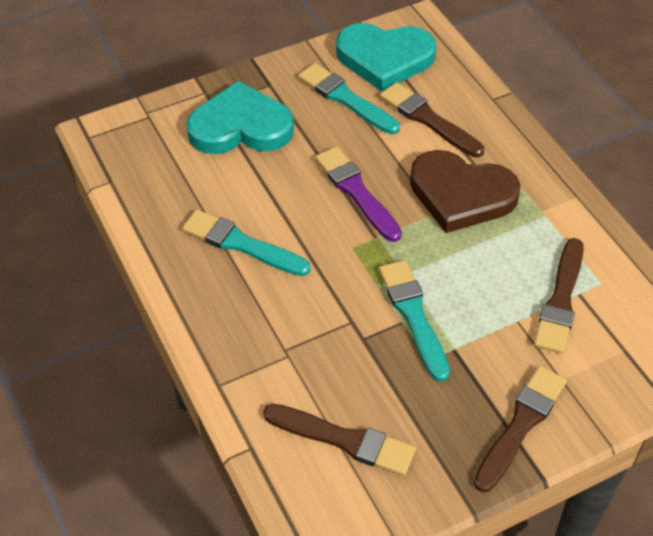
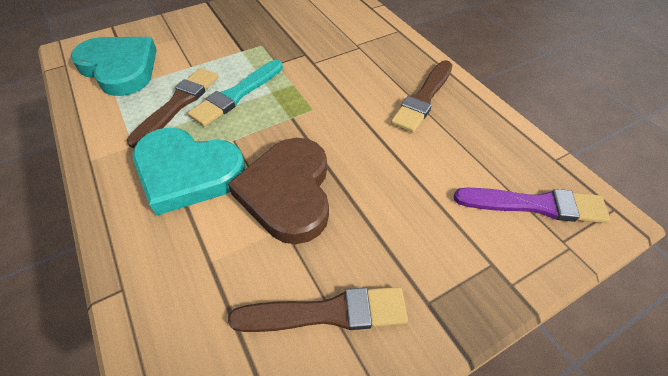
brown brush: [263,404,416,476] [380,82,484,157] [474,366,567,492] [534,238,584,354] = 4 -> [127,68,218,148] [228,287,408,332] [391,60,452,133] = 3
turquoise brush: [182,210,311,276] [298,63,400,134] [379,260,450,382] = 3 -> [188,60,283,126] = 1

